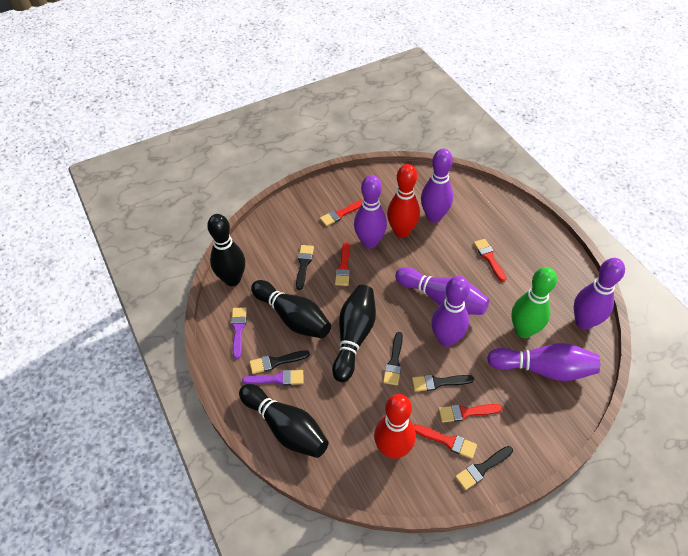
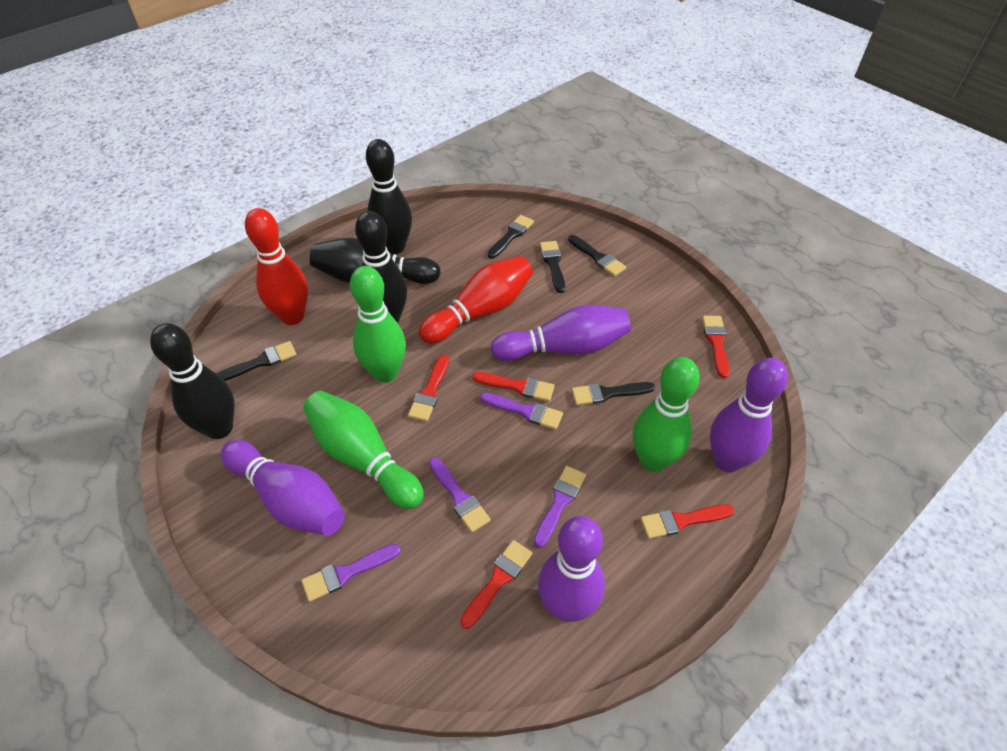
green bowling pin: [511,267,557,338] = 1 -> [303,391,424,509] [350,266,406,383] [633,357,700,472] = 3
purple bowling pin: [354,175,387,249] [395,267,489,315] [421,149,453,223] [431,276,470,347] [487,343,600,381] [574,258,625,330] = 6 -> [221,440,345,536] [491,305,631,361] [538,516,605,622] [710,358,788,473] = 4
purple brush: [231,307,247,359] [242,370,303,386] = 2 -> [301,544,401,602] [429,457,491,533] [480,393,563,430] [534,466,586,548] = 4

